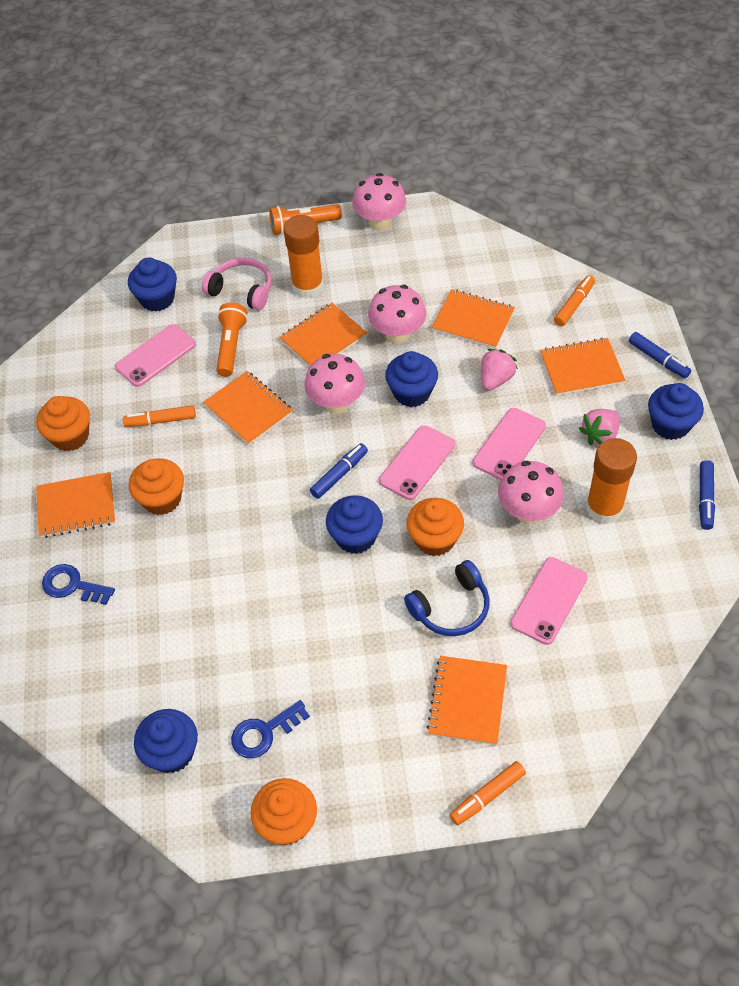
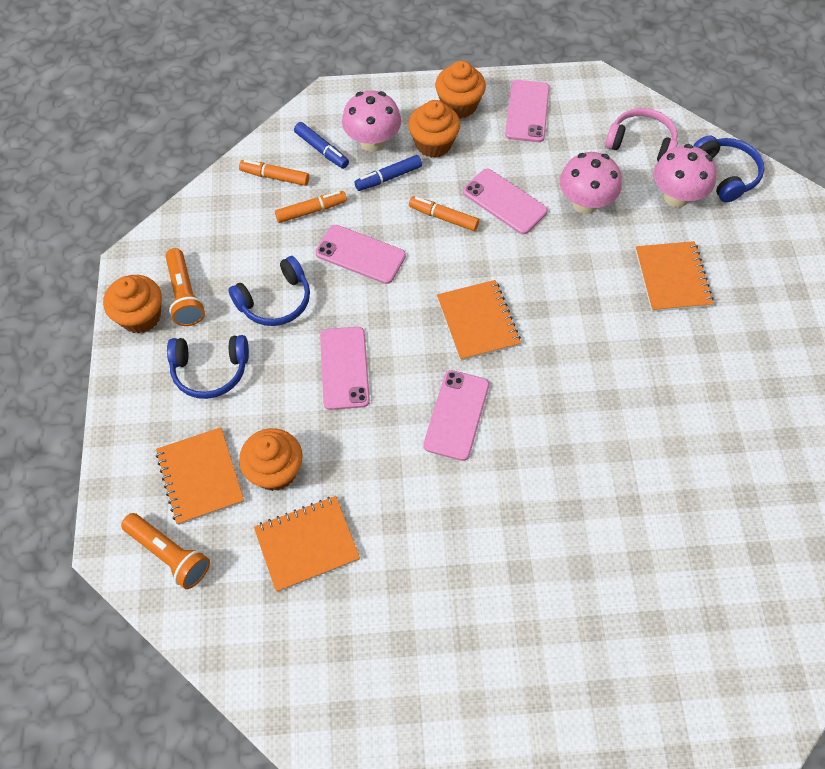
blue cupcake: [128,258,177,312] [134,709,198,773] [326,495,383,554] [385,351,438,407] [648,383,704,440] = 5 -> none = 0
blue headphones: [404,560,490,636] = 1 -> [167,335,249,399] [228,256,310,326] [693,135,764,203] = 3
blue key: [42,564,115,605] [231,700,310,758] = 2 -> none = 0
blue marker: [310,443,368,499] [629,332,691,378] [699,460,715,530] = 3 -> [294,122,349,169] [354,155,422,191] = 2
orange glue stick: [283,215,324,298] [586,438,637,524] = 2 -> none = 0
orange notebook: [36,472,115,538] [203,371,293,445] [279,303,367,367] [427,656,507,745] [431,289,515,349] [540,338,626,396] = 6 -> [156,427,244,525] [254,496,360,592] [437,280,521,361] [635,241,713,312] = 4
pink mushroom: [304,354,365,414] [352,173,406,231] [368,285,426,344] [498,461,564,523] = 4 -> [342,91,401,152] [560,152,622,214] [654,144,717,207] = 3
pink phone: [115,324,196,387] [379,425,455,500] [473,408,546,480] [510,557,588,645] = 4 -> [315,225,406,284] [320,327,370,410] [423,370,489,461] [463,169,548,234] [505,80,550,142] = 5
pink strawberry: [481,349,518,391] [579,409,620,445] = 2 -> none = 0

